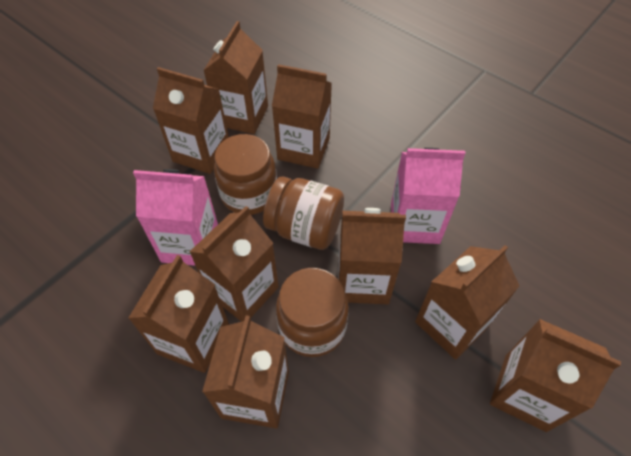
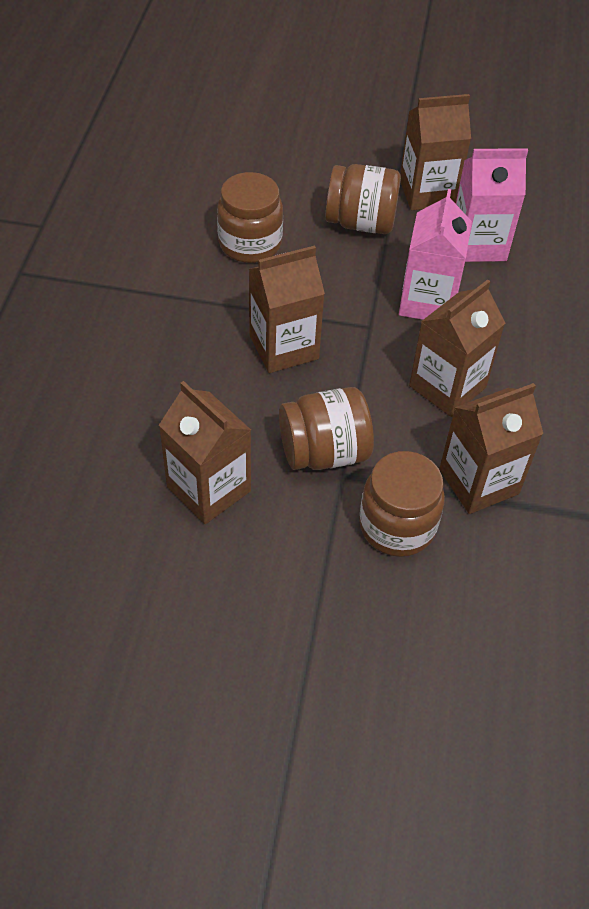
brown carton: [128,255,229,373] [153,67,229,174] [190,206,279,322] [202,315,289,428] [203,21,268,134] [272,64,332,169] [338,208,406,304] [415,245,519,360] [490,319,621,432] = 9 -> [159,381,251,524] [249,246,325,373] [400,94,471,210] [409,279,505,417] [439,383,543,514] = 5
brown jar: [214,134,277,215] [263,176,344,250] [276,268,349,357] = 3 -> [217,172,283,263] [279,387,374,470] [326,164,401,234] [359,451,445,557] = 4

